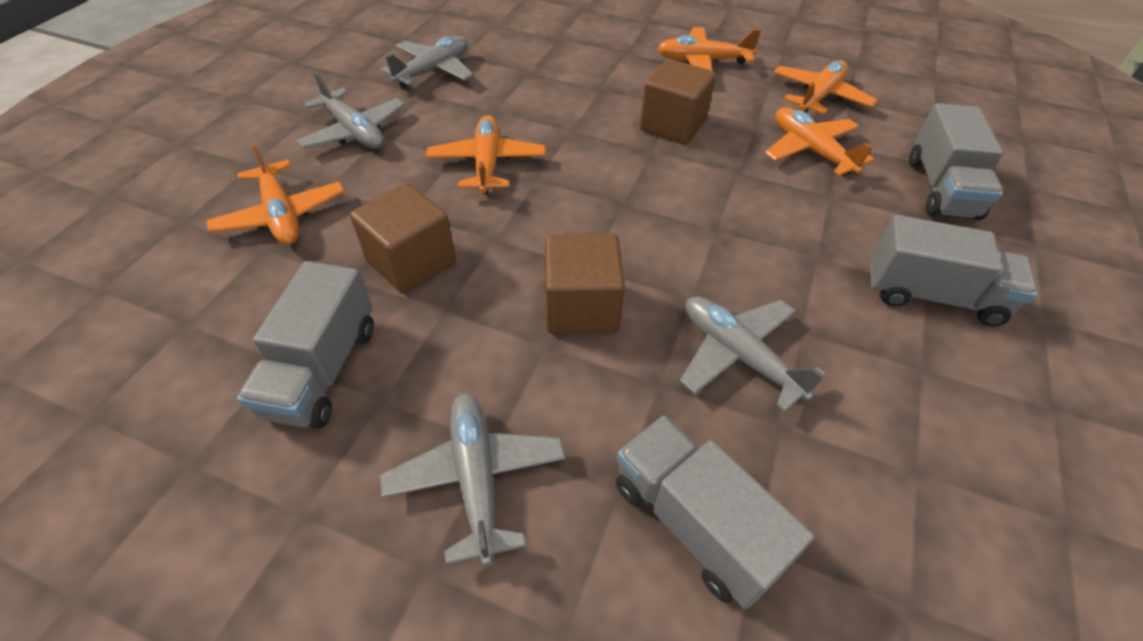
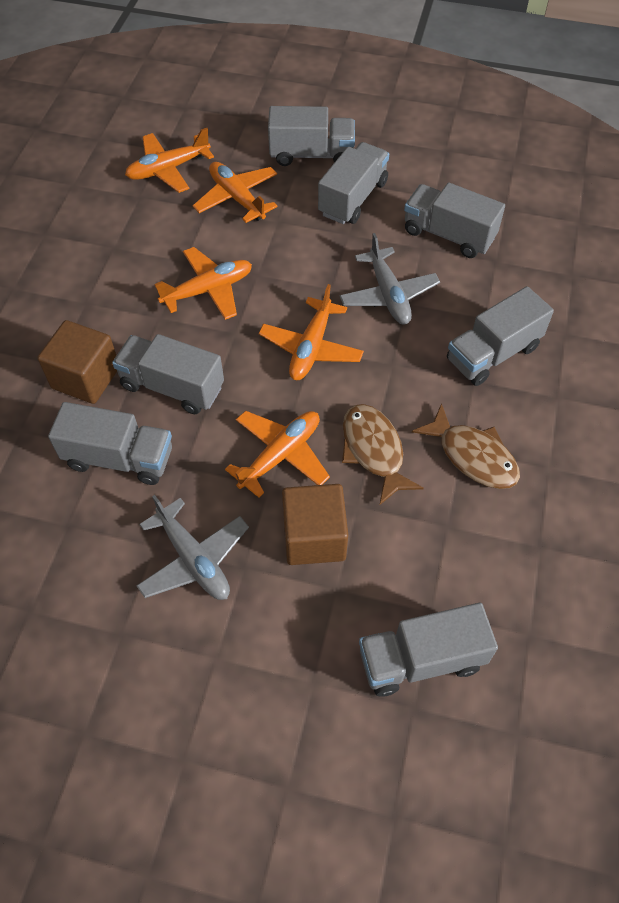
brown cube: [350,183,456,294] [545,234,625,334] [640,59,716,144] = 3 -> [37,320,117,404] [282,484,348,565] = 2
brown fish: none = 0 -> [342,404,424,505] [412,403,520,489] = 2
grey plane: [296,72,405,149] [380,394,566,566] [381,36,474,88] [680,297,825,412] = 4 -> [137,495,249,600] [340,233,440,324] = 2
grey truck: [237,261,374,429] [616,416,814,609] [870,215,1037,327] [909,103,1003,220] = 4 -> [48,402,172,485] [112,334,224,414] [268,106,355,166] [318,142,389,224] [359,603,498,696] [404,183,505,258] [447,286,554,386] = 7

